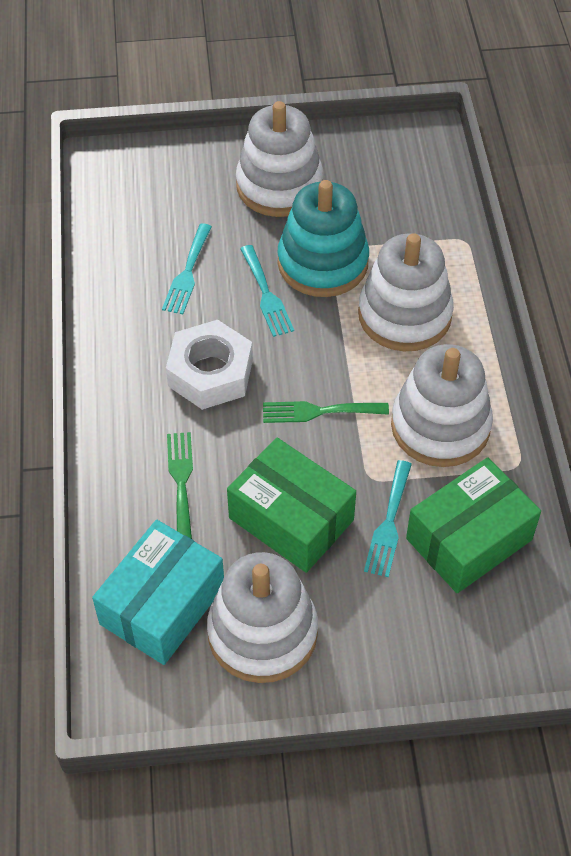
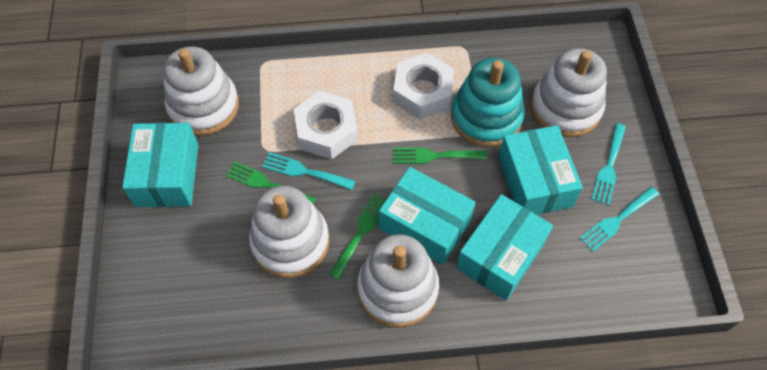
green box: [227,438,356,573] [406,457,541,593] = 2 -> none = 0
green fork: [167,432,193,539] [263,401,389,423] = 2 -> [226,161,316,205] [329,194,386,280] [393,148,487,164] = 3
turquoise box: [92,520,224,665] = 1 -> [122,123,199,207] [379,167,476,265] [456,194,553,301] [498,125,583,215] = 4
white nut: [166,320,253,410] = 1 -> [294,91,358,159] [393,53,454,119] = 2

